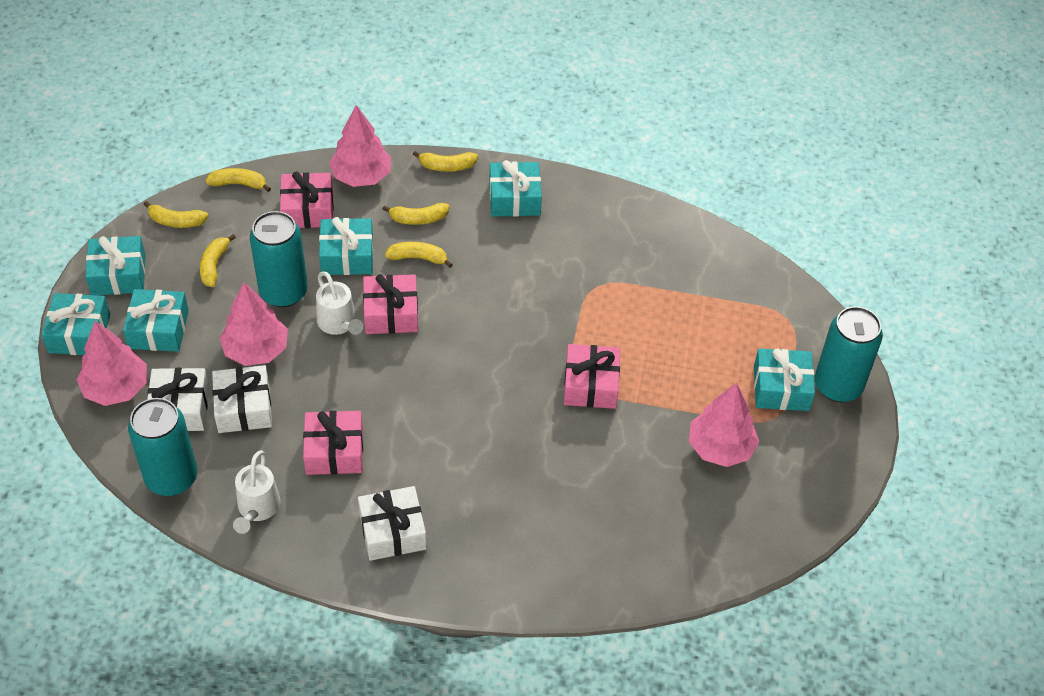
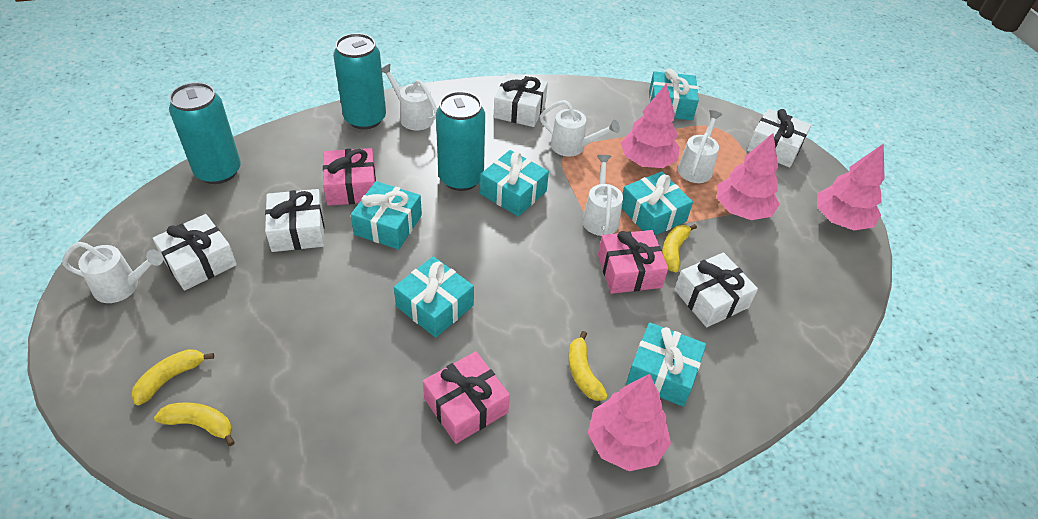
pink gift: [280,171,334,228] [303,411,363,475] [363,274,418,334] [564,344,620,409] = 4 -> [323,148,376,206] [423,351,510,444] [598,230,668,294] = 3
white gift: [147,368,209,431] [212,365,272,433] [358,486,427,561] = 3 -> [153,214,237,291] [265,189,324,252] [494,73,548,127] [674,252,758,327] [747,108,811,168] = 5
white watering can: [233,450,280,534] [316,271,363,335] = 2 -> [62,242,163,303] [382,64,437,130] [540,100,620,157] [582,155,623,236] [678,110,722,183] = 5
yellow banana: [144,201,208,228] [200,234,236,287] [206,168,271,192] [383,203,450,225] [385,242,453,267] [413,151,478,172] = 6 -> [131,349,214,405] [154,402,235,446] [568,331,608,401] [662,224,697,273] = 4

